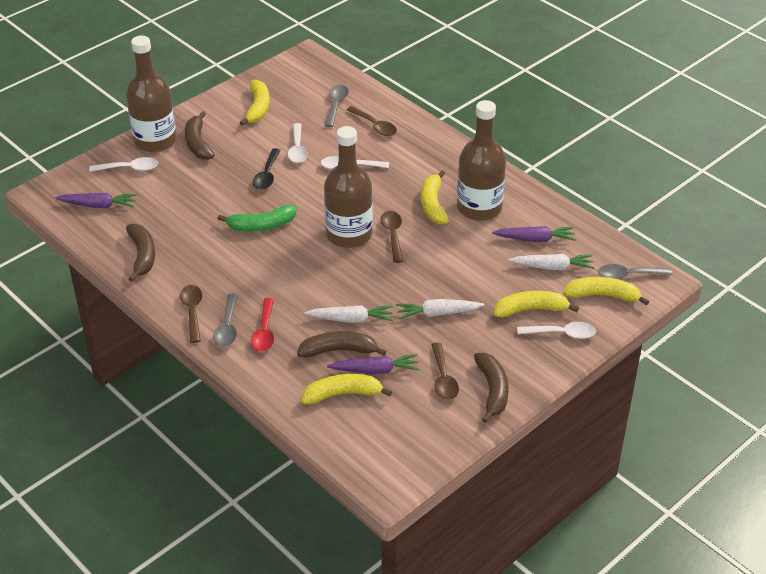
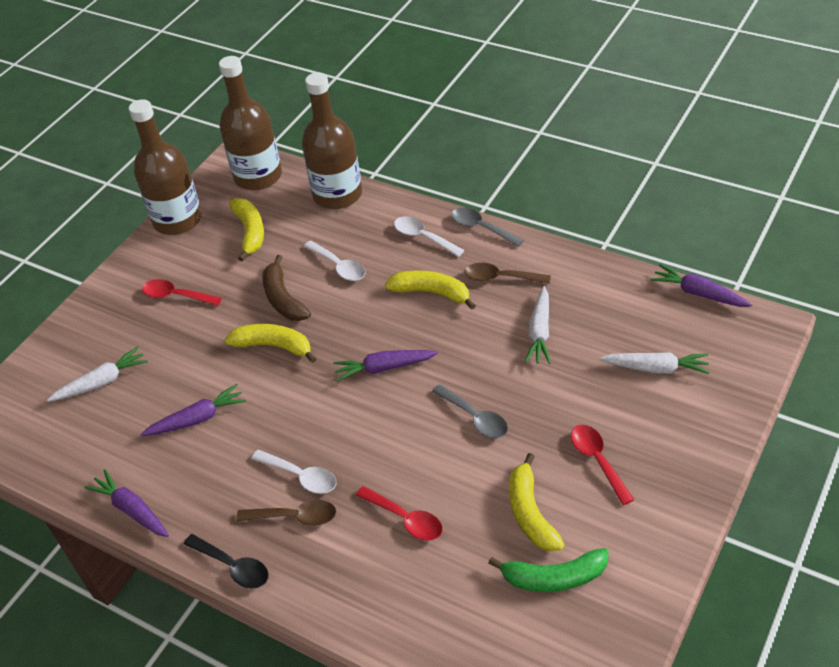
brown banana: [126,223,155,282] [185,111,214,160] [297,331,386,358] [474,353,509,423] = 4 -> [262,255,311,321] = 1
brown spoon: [180,285,202,343] [347,106,397,136] [380,211,403,263] [431,342,459,400] = 4 -> [236,500,336,526] [465,263,551,284] = 2
grey spoon: [213,293,238,347] [325,85,349,127] [598,264,672,279] = 3 -> [432,384,508,438] [451,207,524,247] = 2
purple carrot: [55,193,137,208] [327,354,420,374] [492,226,576,242] = 3 -> [84,469,169,537] [141,384,246,436] [333,350,438,382] [650,264,752,307] = 4
red spoon: [251,298,274,352] = 1 -> [142,279,222,306] [356,486,443,541] [571,425,634,505] = 3
white spoon: [89,157,158,172] [288,123,308,163] [321,156,389,170] [517,322,596,339] = 4 -> [251,450,336,494] [304,241,366,281] [394,216,465,257] = 3
yellow banana: [239,79,270,126] [301,374,392,404] [421,170,449,224] [494,291,579,317] [563,277,649,306] = 5 -> [225,324,316,363] [229,198,264,262] [385,270,476,310] [509,453,565,552] = 4

